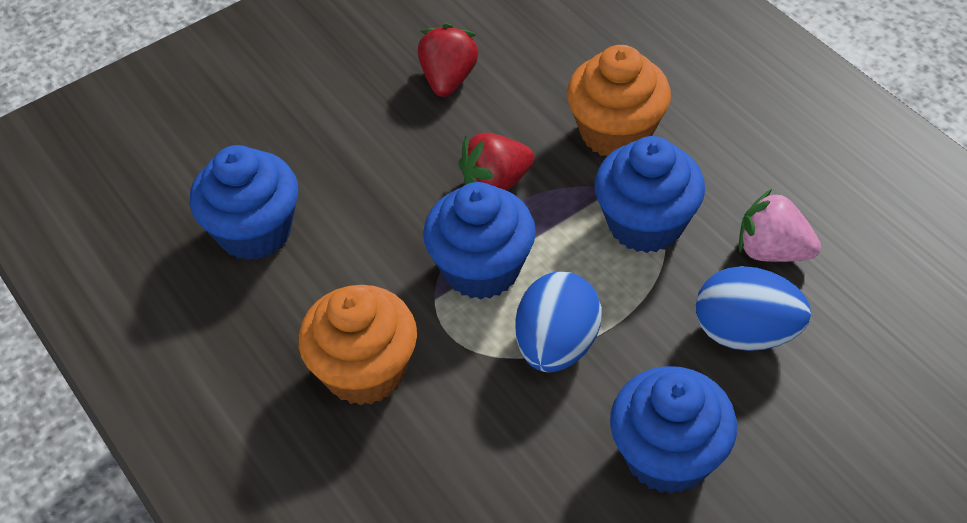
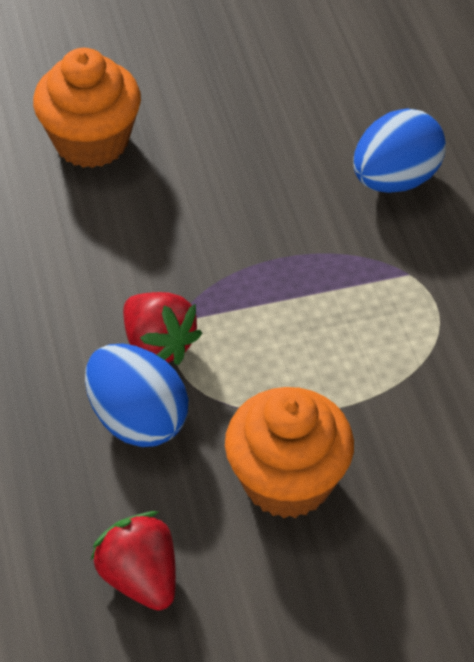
blue cupcake: [190,145,298,260] [423,182,536,300] [595,136,705,253] [610,366,737,494] = 4 -> none = 0
pink strawberry: [739,189,821,262] = 1 -> none = 0

